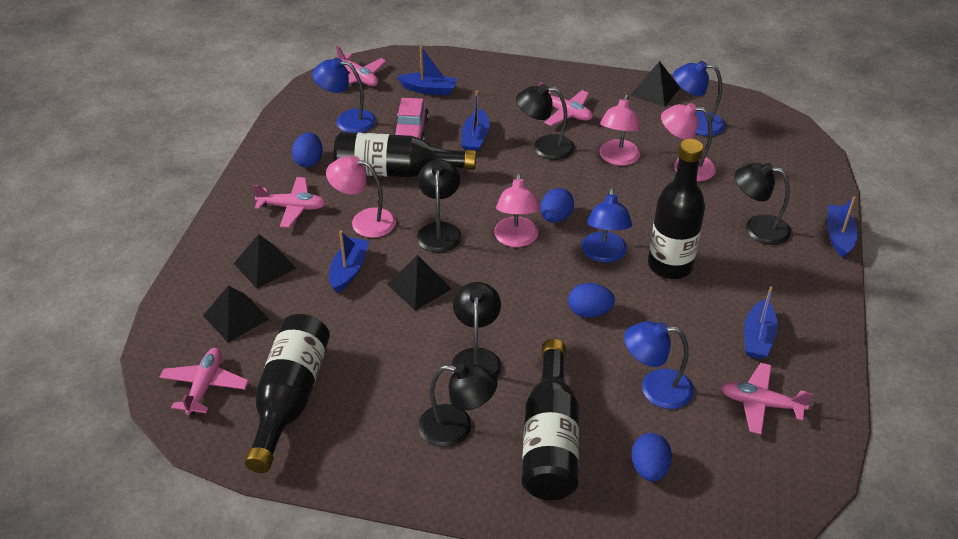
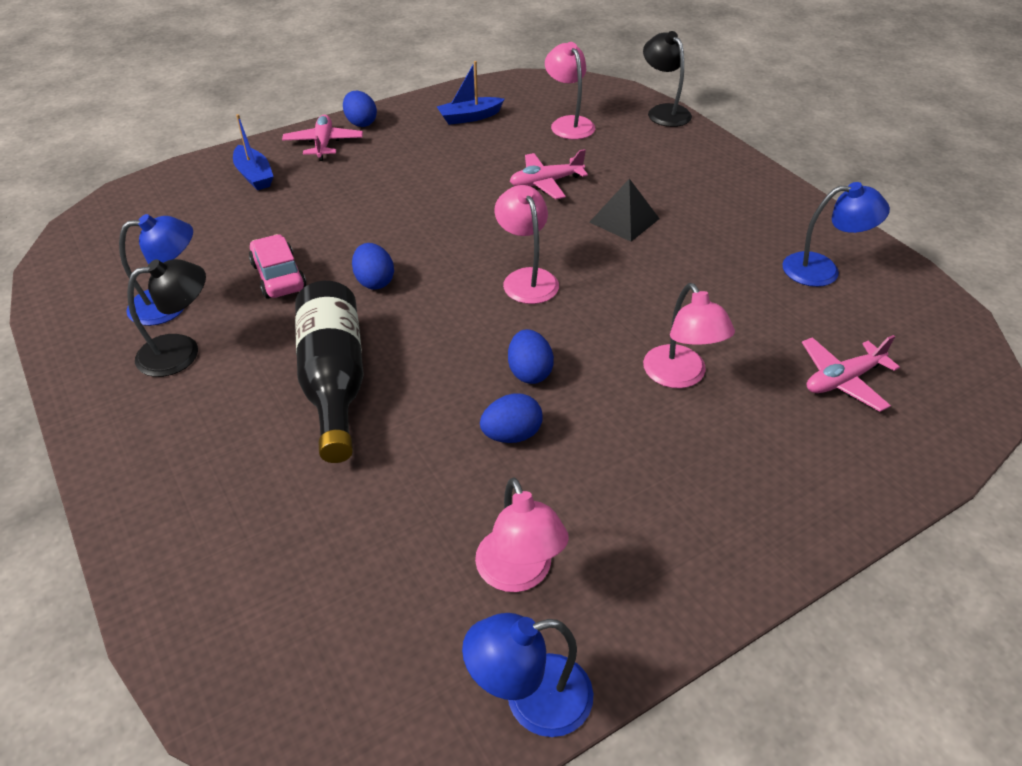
black bottle: [245,314,330,473] [334,132,476,177] [522,339,579,500] [648,139,705,279] = 4 -> [295,281,364,463] = 1
black lamp: [417,159,462,253] [418,363,497,447] [451,282,502,378] [516,84,575,160] [735,163,791,245] = 5 -> [127,259,206,377] [643,31,692,127] = 2
black pyramid: [203,285,269,342] [234,234,296,288] [387,255,452,310] [630,61,680,107] = 4 -> [589,178,660,242] = 1
blue boat: [329,231,369,293] [397,46,457,95] [461,91,490,153] [744,286,778,359] [827,196,858,258] = 5 -> [233,114,274,190] [437,61,505,125] = 2
blue lamp: [312,58,376,133] [582,187,632,263] [624,321,694,409] [673,61,725,136] = 4 -> [119,214,193,326] [462,613,593,737] [782,182,890,287] = 3
pink plane: [160,348,249,415] [253,177,326,228] [336,46,386,86] [539,82,593,126] [721,363,813,435] = 5 -> [282,115,363,161] [510,149,588,199] [802,335,900,412] = 3

